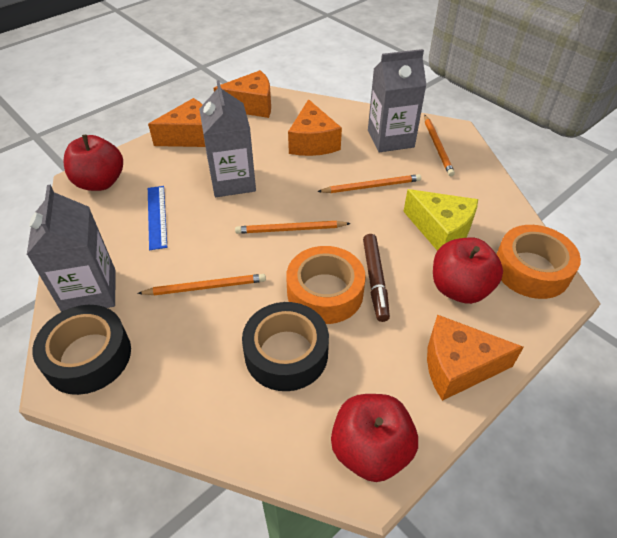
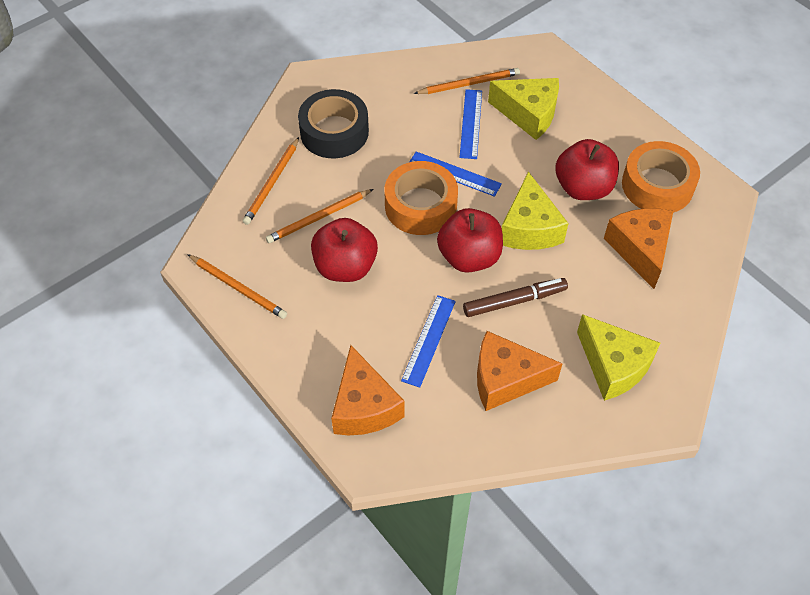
black tape: [32,305,131,395] [242,302,329,391] = 2 -> [298,89,369,158] = 1
blue ruler: [148,186,167,250] = 1 -> [401,295,456,388] [409,151,502,197] [459,89,482,159] = 3
grey carton: [27,184,116,312] [199,80,256,197] [368,49,427,152] = 3 -> none = 0
orange cheese: [148,98,206,147] [213,70,271,118] [288,99,342,156] [427,315,524,401] = 4 -> [331,345,405,435] [477,331,562,411] [604,208,673,289] = 3
yellow cheese: [403,189,478,251] = 1 -> [488,78,559,140] [502,171,569,250] [577,314,660,401] = 3

